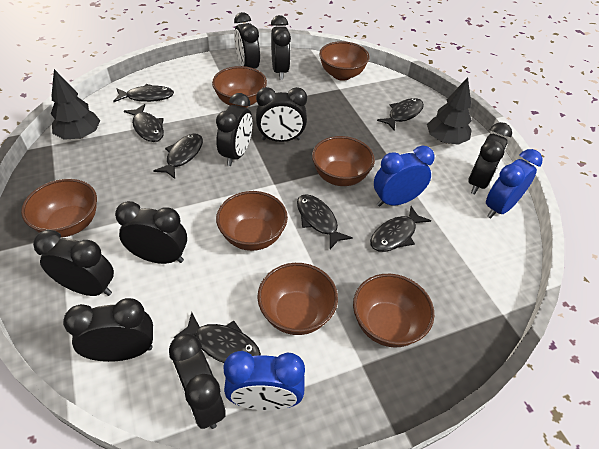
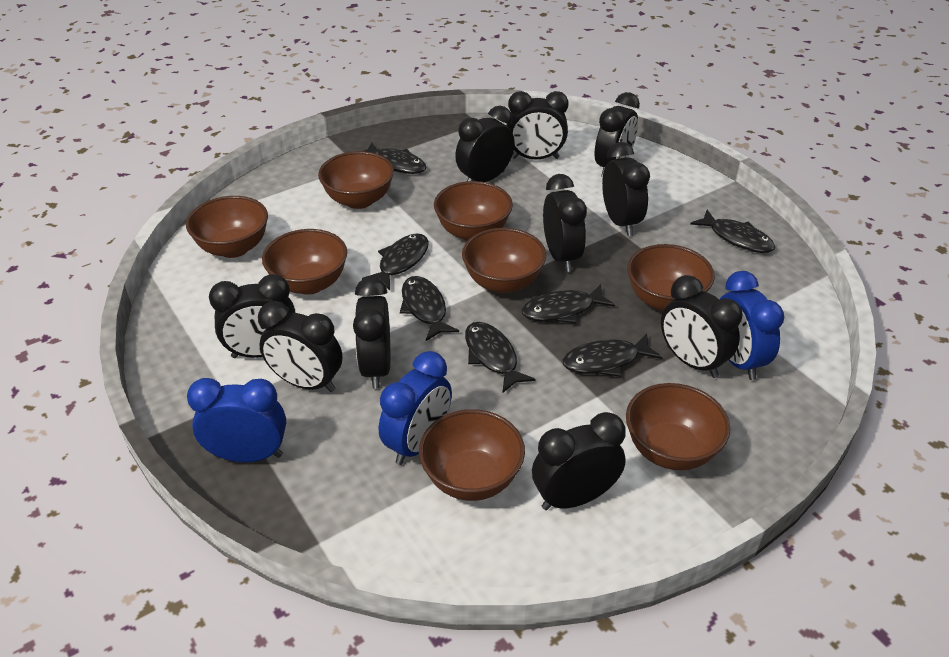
black clock: [33,230,114,296] [63,298,153,362] [115,201,187,264] [169,334,226,429] [216,93,252,166] [234,12,260,69] [256,87,307,142] [271,15,291,80] [468,122,512,195] = 9 -> [209,274,296,358] [258,301,342,392] [353,277,390,389] [455,106,515,182] [506,91,569,159] [532,412,626,510] [543,174,587,272] [595,92,640,177] [602,142,650,236] [661,275,743,378] = 10
black tree: [51,69,100,140] [427,77,472,145] = 2 -> none = 0
brown bowl: [21,179,97,238] [212,66,267,108] [216,191,288,251] [257,263,338,335] [312,136,375,186] [319,41,370,81] [353,274,434,347] = 7 -> [186,196,268,258] [262,229,347,295] [318,151,394,209] [419,409,525,501] [434,181,513,241] [462,228,546,293] [626,383,730,470] [627,244,715,311] = 8

